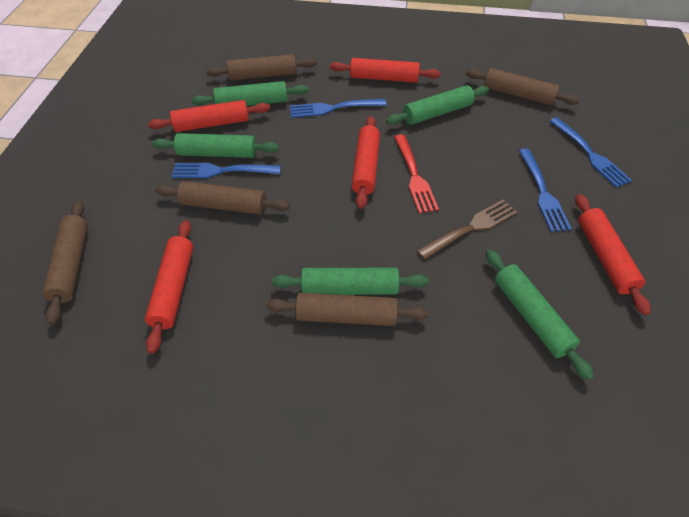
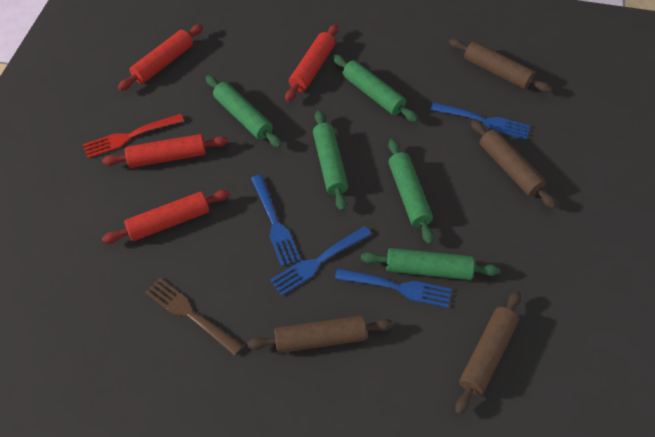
brown rolling pin: [42,200,88,325] [155,181,290,215] [206,54,317,80] [266,293,429,326] [465,68,580,105] = 5 -> [247,316,393,353] [449,39,552,93] [455,291,521,415] [471,120,557,209] = 4
red rolling pin: [145,220,193,354] [148,100,270,132] [330,58,441,83] [352,116,380,209] [575,194,651,315] = 5 -> [102,134,228,168] [102,190,230,244] [118,24,203,91] [285,24,338,102] = 4

